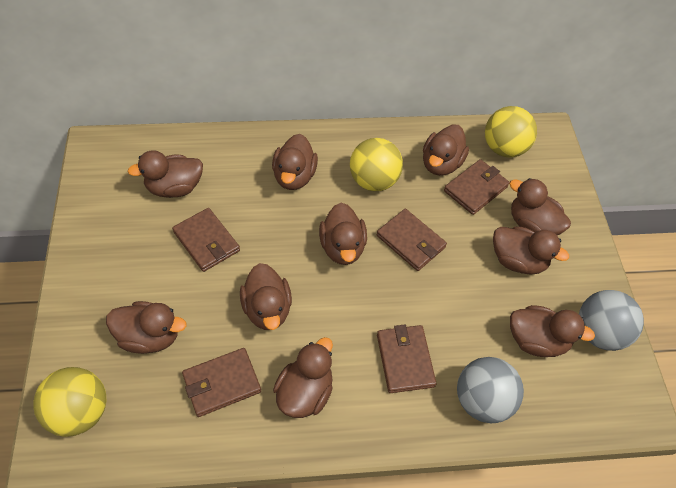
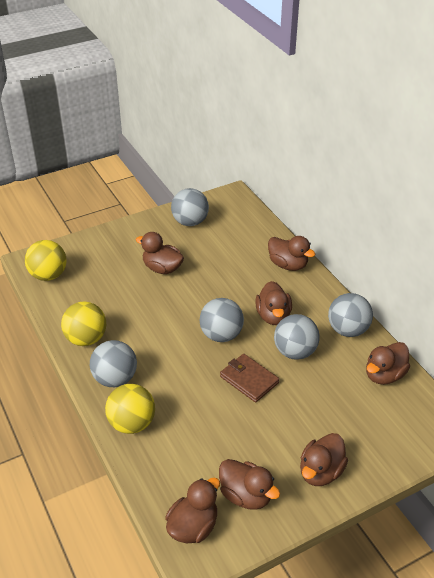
brown duck: [106,301,187,354] [128,150,203,198] [240,263,292,330] [272,134,318,190] [273,337,333,418] [319,203,367,265] [423,125,469,176] [493,226,569,275] [509,178,571,235] [510,305,595,357] = 10 -> [136,232,184,274] [165,478,220,543] [219,459,280,510] [255,281,292,325] [268,236,315,271] [300,433,348,486] [366,342,410,385] = 7
brown wallet: [172,208,240,272] [182,348,261,417] [376,209,447,271] [377,325,436,393] [444,159,510,215] = 5 -> [220,354,279,403] = 1
grey ball: [457,357,524,423] [579,290,644,351] = 2 -> [90,340,137,387] [171,188,209,226] [200,298,244,342] [274,314,320,360] [328,293,373,337] = 5

